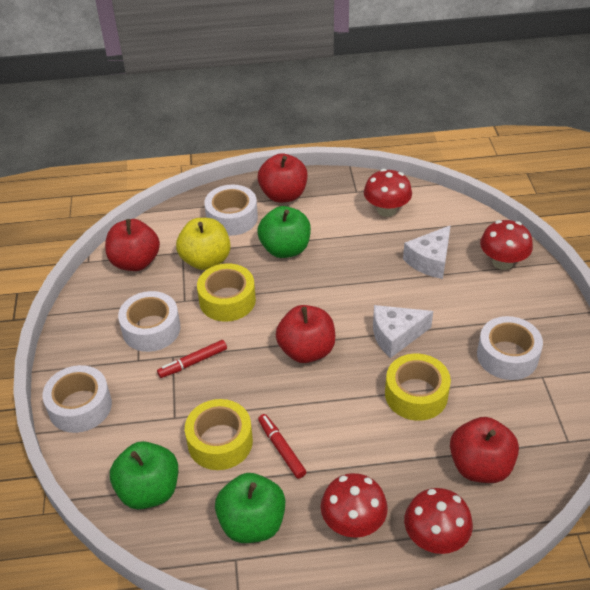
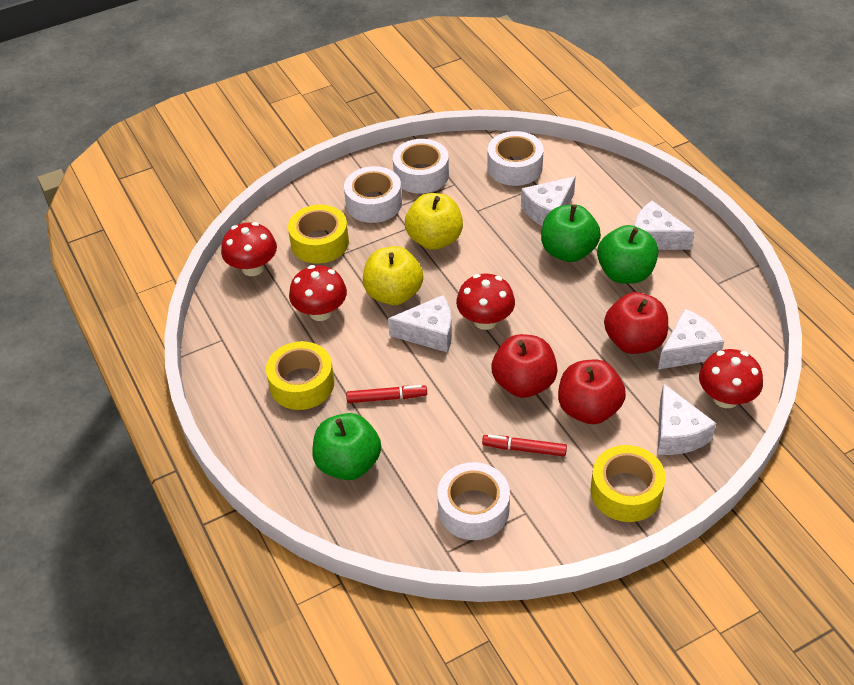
red apple: [105,219,160,271] [258,153,308,203] [276,305,335,363] [450,417,519,483] = 4 -> [492,334,558,398] [558,360,626,424] [604,292,668,354] = 3
white cheese: [373,305,433,358] [403,225,451,279] = 2 -> [388,295,452,353] [521,177,576,226] [634,201,695,250] [657,383,716,455] [658,309,724,369] = 5
yellow apple: [176,218,231,270] = 1 -> [363,246,423,305] [405,193,463,250] = 2

